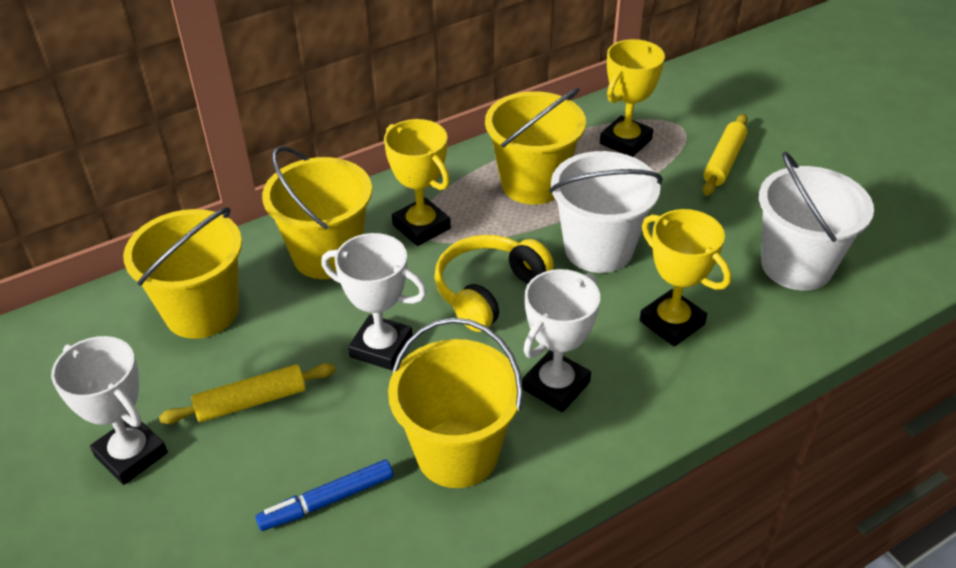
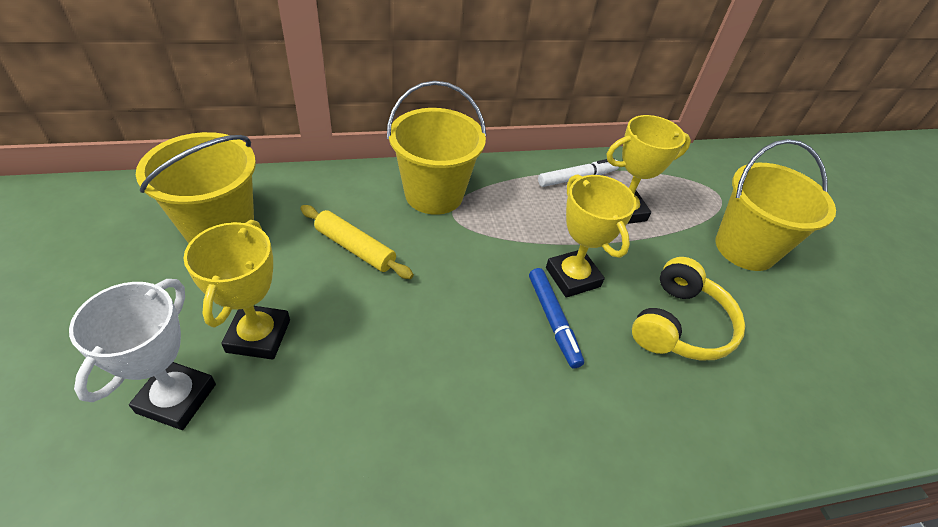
white bucket: [549,151,663,273] [759,152,874,290] = 2 -> none = 0
white marker: none = 0 -> [538,158,619,187] = 1
white trophy: [51,336,168,485] [321,233,427,370] [522,269,600,412] = 3 -> [69,279,216,430] = 1
yellow bucket: [123,208,242,339] [262,146,372,279] [388,318,523,488] [485,88,586,204] = 4 -> [136,132,256,243] [387,81,487,215] [715,139,836,271] = 3
yellow rolling pin: [159,363,336,424] [702,114,748,196] = 2 -> [300,205,414,279] = 1

